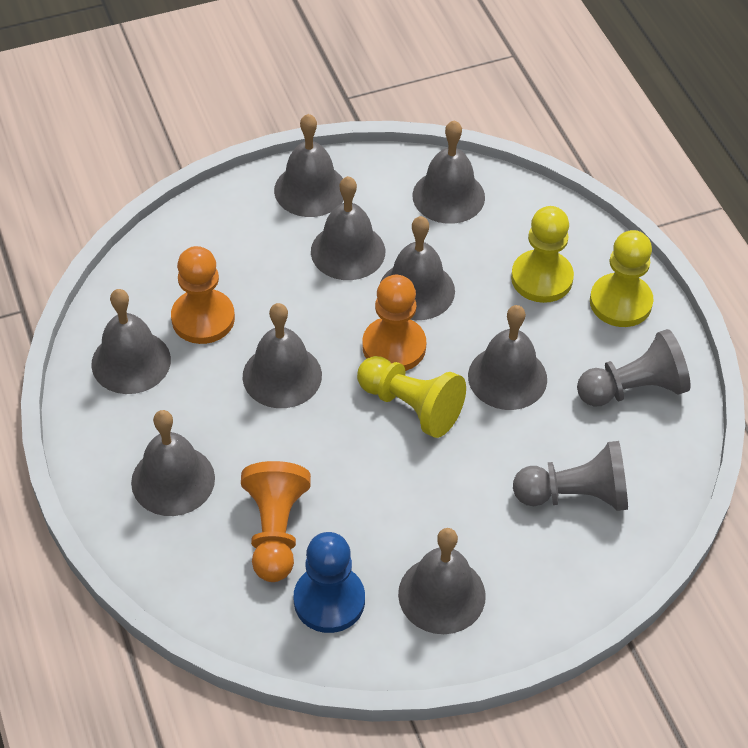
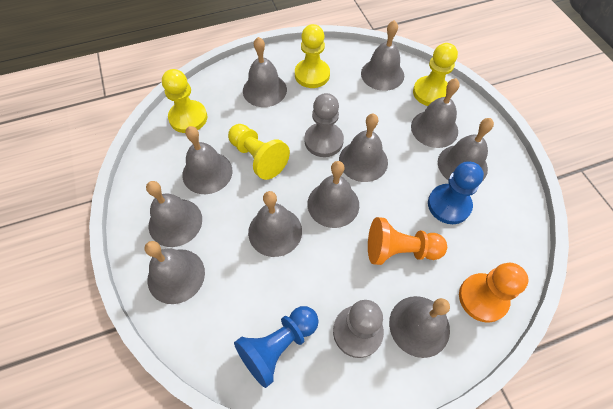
blue pawn: [294,532,365,633] = 1 -> [234,306,319,388] [428,161,484,224] = 2
grey bell: [91,289,171,394] [131,410,215,516] [243,303,322,408] [274,114,344,217] [311,176,385,280] [381,216,455,320] [398,528,486,634] [412,120,485,224] [468,305,547,410] = 9 -> [145,241,205,304] [146,181,202,247] [182,126,233,194] [243,37,287,107] [248,191,302,257] [307,161,359,228] [339,113,388,182] [361,20,404,91] [389,296,450,358] [411,78,460,148] [438,118,494,180] = 11
orange pawn: [171,246,235,344] [241,461,311,582] [362,275,426,371] = 3 -> [368,217,447,265] [459,263,528,323] = 2
yellow pawn: [357,356,466,438] [511,206,574,303] [590,230,654,327] = 3 -> [162,69,207,133] [228,124,290,180] [295,24,330,88] [413,43,458,106] = 4

